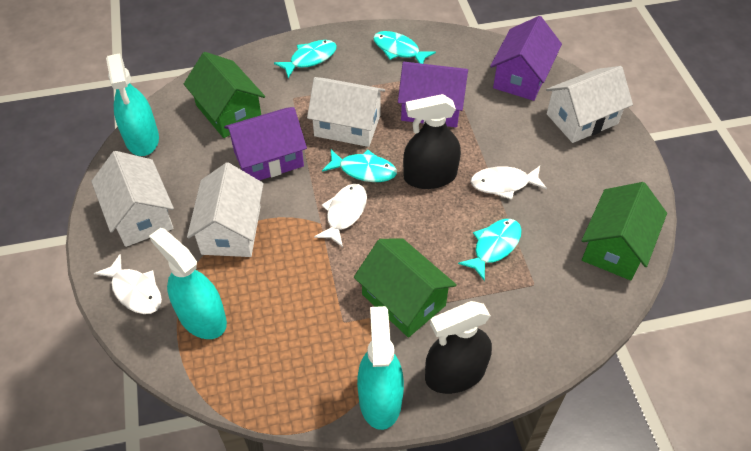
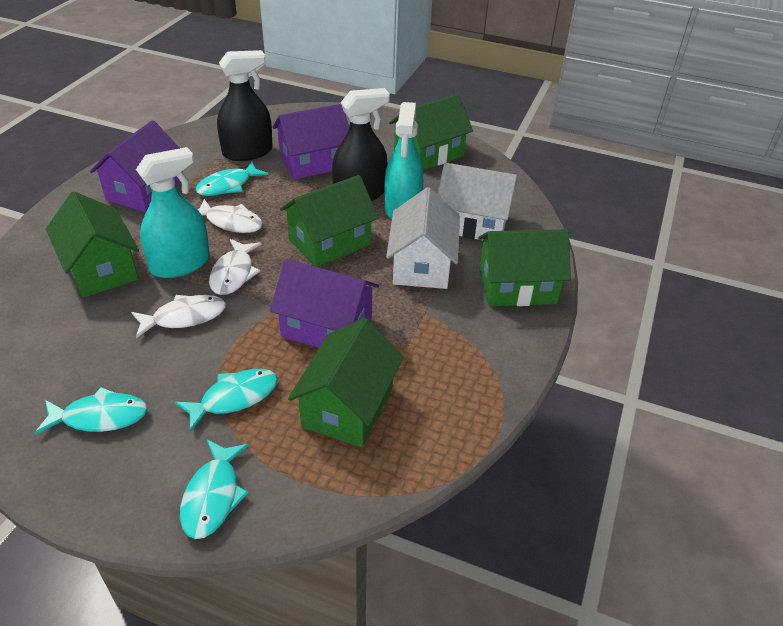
green house: [184,52,265,138] [354,238,457,337] [582,182,667,280] = 3 -> [46,192,139,298] [280,175,379,267] [288,318,404,447] [389,94,473,170] [478,229,571,306] = 5
turquoise spray bottle: [106,53,159,156] [149,228,227,339] [357,306,404,430] = 3 -> [136,147,210,278] [384,102,423,220] = 2
white house: [91,151,174,247] [187,162,264,257] [307,77,385,147] [546,66,633,143] = 4 -> [386,187,460,289] [437,163,517,240] = 2

